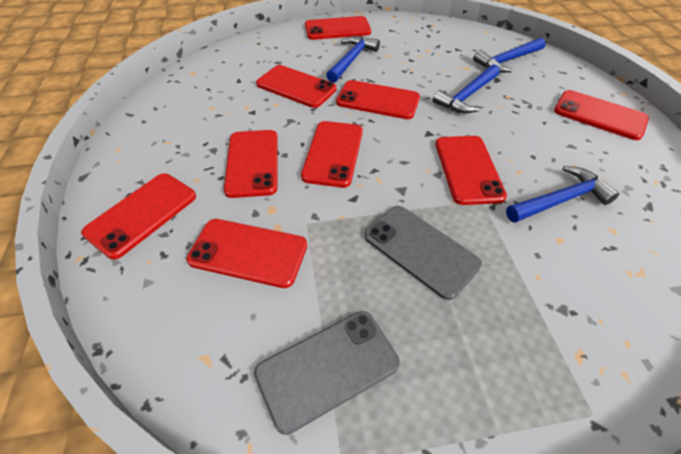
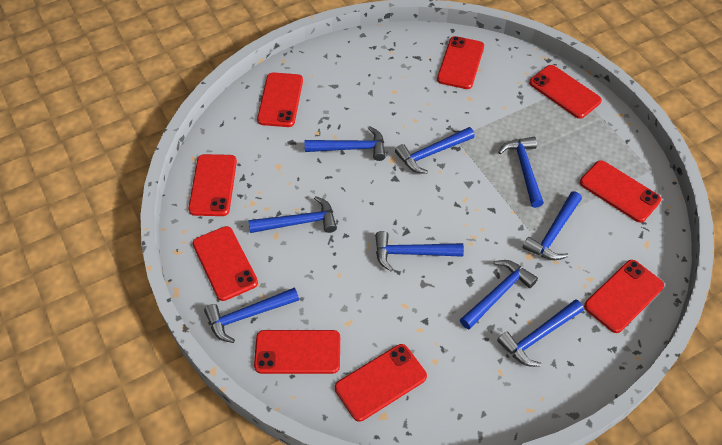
blue hammer: [326,36,380,83] [433,64,500,113] [473,37,546,73] [506,166,619,223] = 4 -> [204,287,299,343] [249,196,337,233] [305,127,386,161] [375,231,464,272] [395,127,475,174] [460,260,538,330] [497,299,584,367] [498,137,544,208] [522,191,582,260] = 9
grey phone: [254,311,400,435] [364,206,482,300] = 2 -> none = 0

